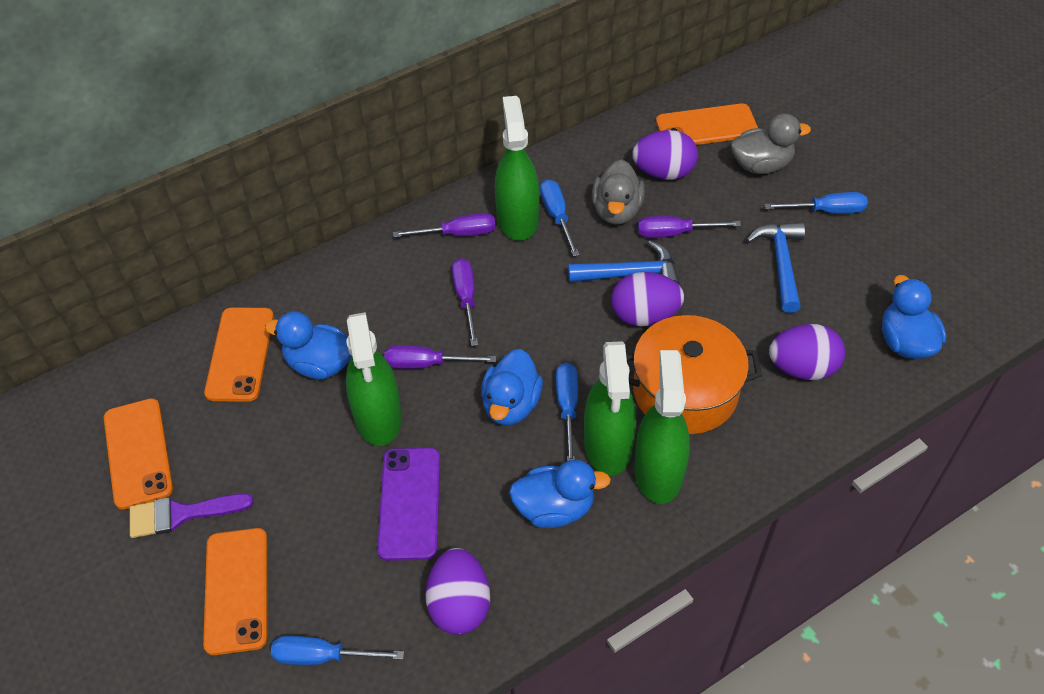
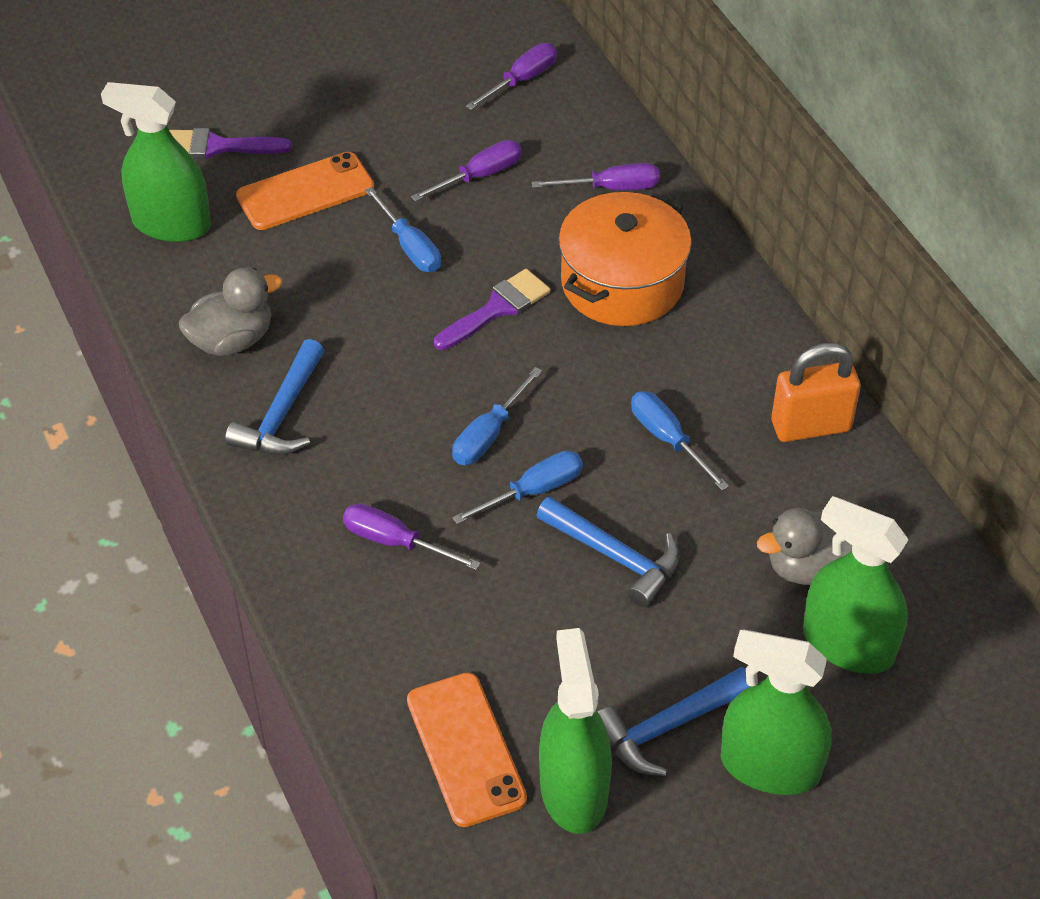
blue duck: [265,311,352,379] [481,349,543,425] [509,460,611,528] [882,275,946,359] = 4 -> none = 0
blue hammer: [568,241,680,285] [746,222,805,313] = 2 -> [225,339,325,455] [536,496,680,608] [598,667,751,776] = 3
orange padlock: none = 0 -> [771,343,861,442] = 1
orange phone: [104,398,173,510] [203,528,267,655] [204,307,274,402] [656,103,758,145] = 4 -> [236,152,374,230] [407,673,527,827] = 2
purple brush: [130,494,253,538] = 1 -> [169,128,292,159] [434,269,551,350] = 2
purple egg: [425,548,490,635] [611,272,684,327] [632,130,698,180] [769,324,845,380] = 4 -> none = 0
purple phone: [377,448,440,561] = 1 -> none = 0

